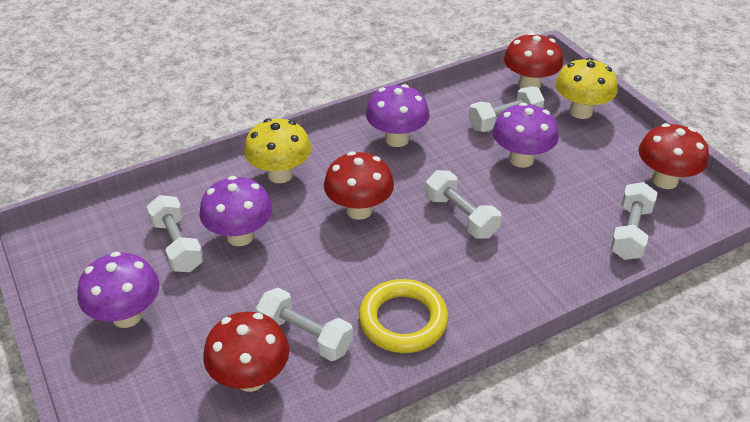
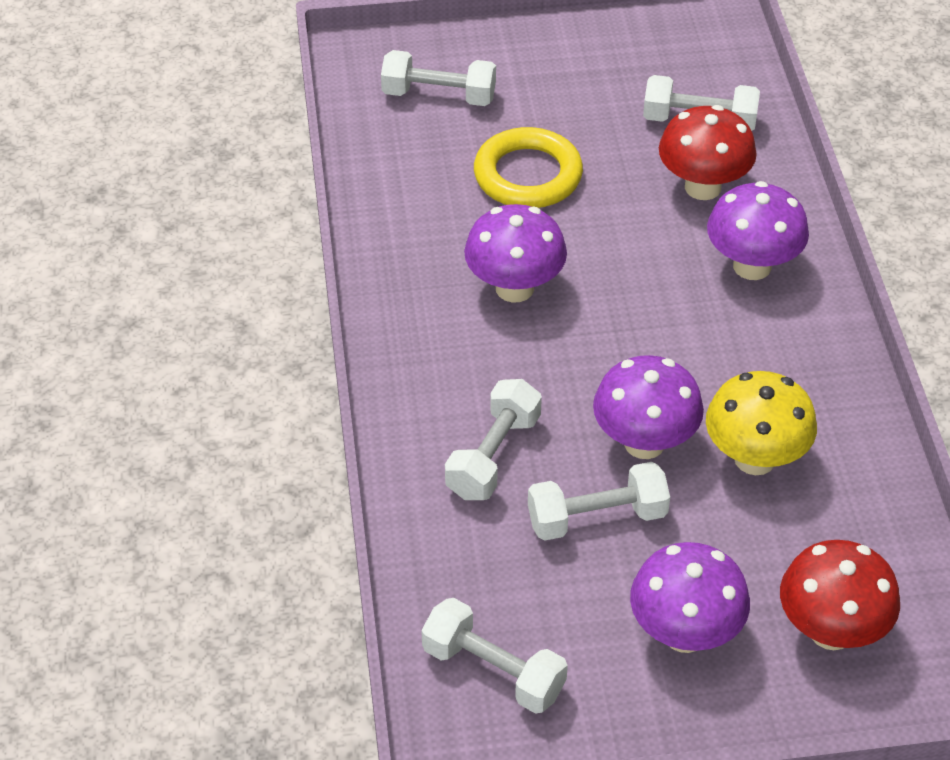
red mushroom: [203,312,289,392] [324,152,394,220] [504,32,563,89] [639,123,709,189] = 4 -> [659,105,757,200] [780,540,900,650] = 2
yellow mushroom: [244,118,311,183] [555,58,618,119] = 2 -> [706,371,817,475] = 1

